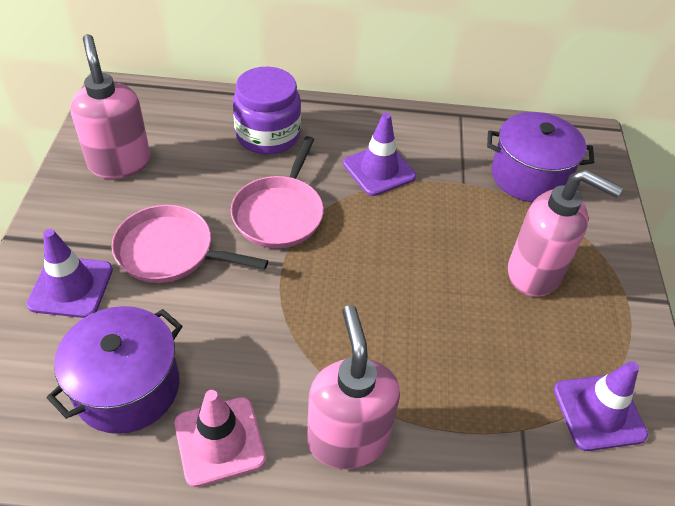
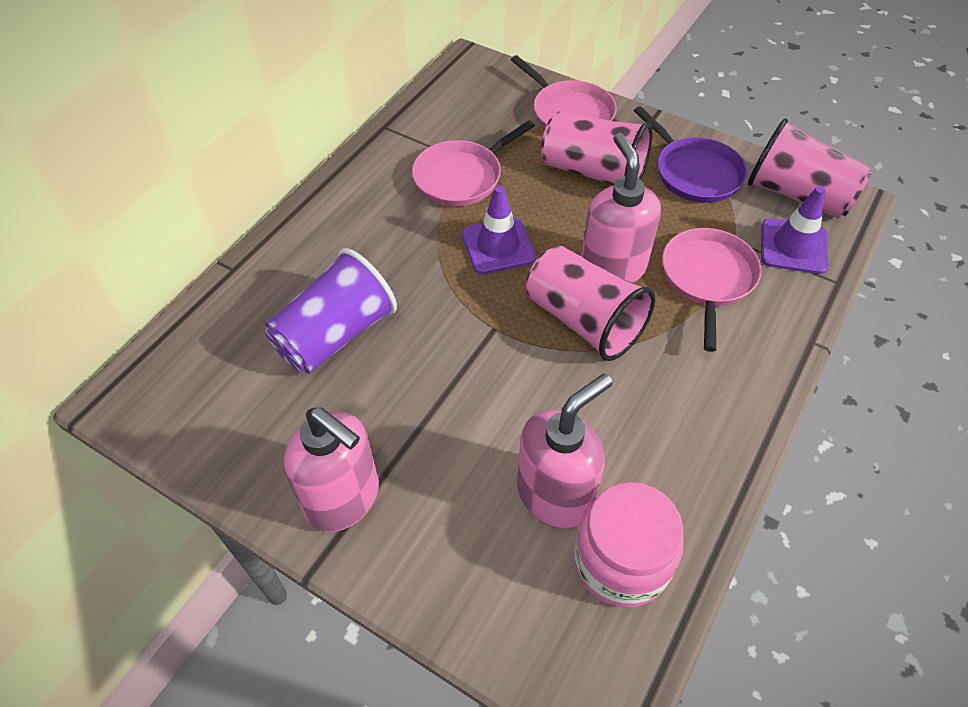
pink cup: none = 0 -> [526,246,656,361] [541,111,653,186] [748,118,872,219] = 3
pink jar: none = 0 -> [574,482,684,607] = 1
pink pan: [112,205,268,283] [231,136,324,248] = 2 -> [412,120,535,206] [511,55,616,128] [662,228,762,352] = 3
pink traffic cone: [175,390,266,487] = 1 -> none = 0
purple cup: none = 0 -> [265,248,397,374] = 1
purple jar: [233,67,301,155] = 1 -> none = 0
purple pan: none = 0 -> [634,106,747,203] = 1
purple pot: [47,306,183,434] [487,112,594,202] = 2 -> none = 0
purple traffic cone: [26,229,113,318] [343,113,416,196] [554,361,648,451] = 3 -> [461,185,536,274] [761,186,829,274] = 2

